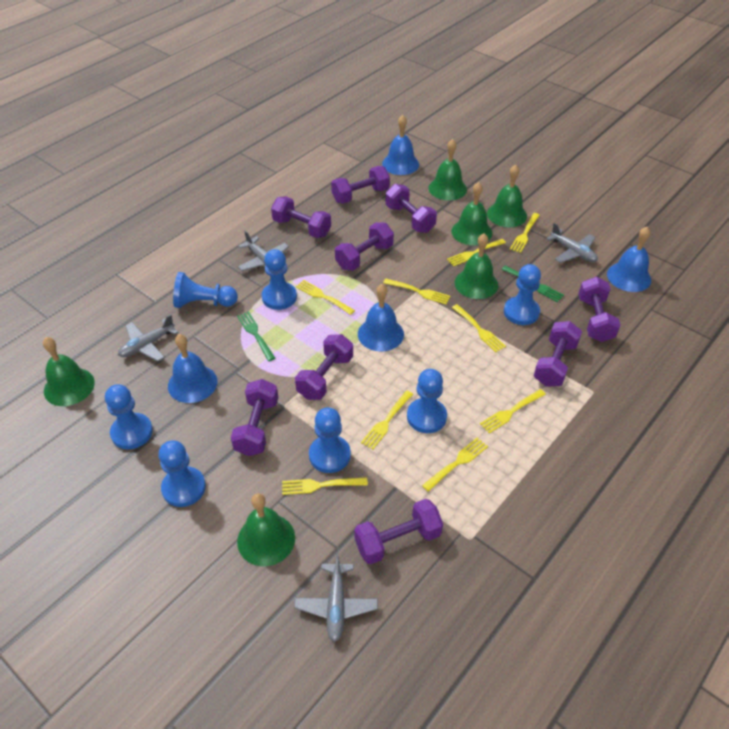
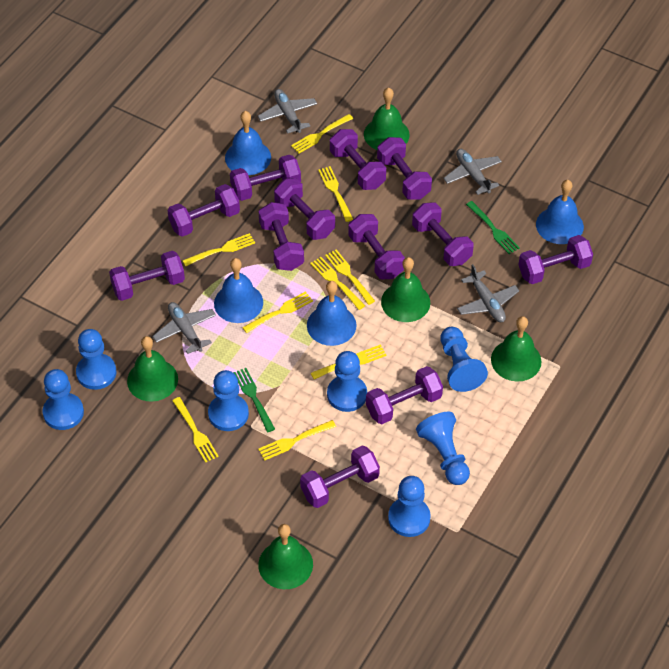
green bell: [43,337,95,406] [237,493,295,566] [429,139,467,200] [452,182,492,246] [455,233,498,299] [487,165,527,227] = 6 -> [127,336,178,402] [258,524,313,589] [364,88,410,150] [381,257,430,322] [491,316,542,382] = 5
purple dumbbell: [231,379,278,456] [271,196,331,238] [295,334,353,400] [331,166,390,204] [335,222,394,271] [354,499,443,565] [385,184,437,233] [534,321,582,387] [579,277,620,342] = 9 -> [109,251,185,301] [168,184,240,237] [230,155,301,201] [259,202,304,271] [274,178,335,240] [300,446,380,508] [330,129,386,190] [348,214,405,279] [366,366,443,424] [377,137,432,200] [412,202,474,266] [518,235,593,284] = 12

